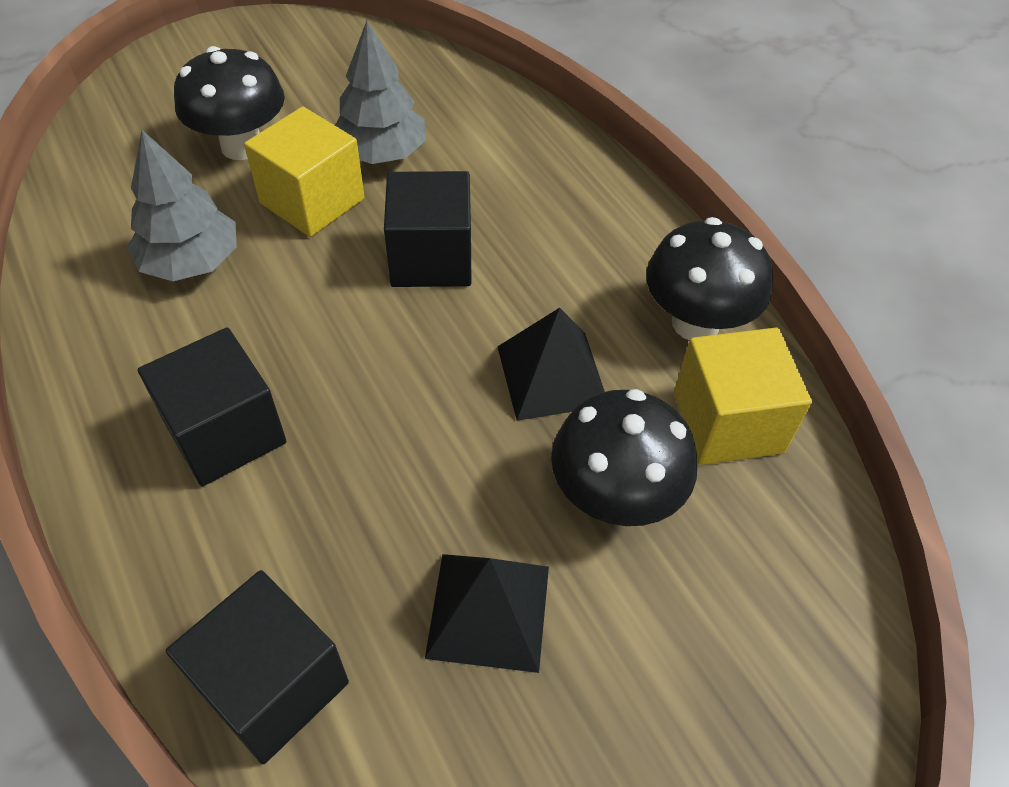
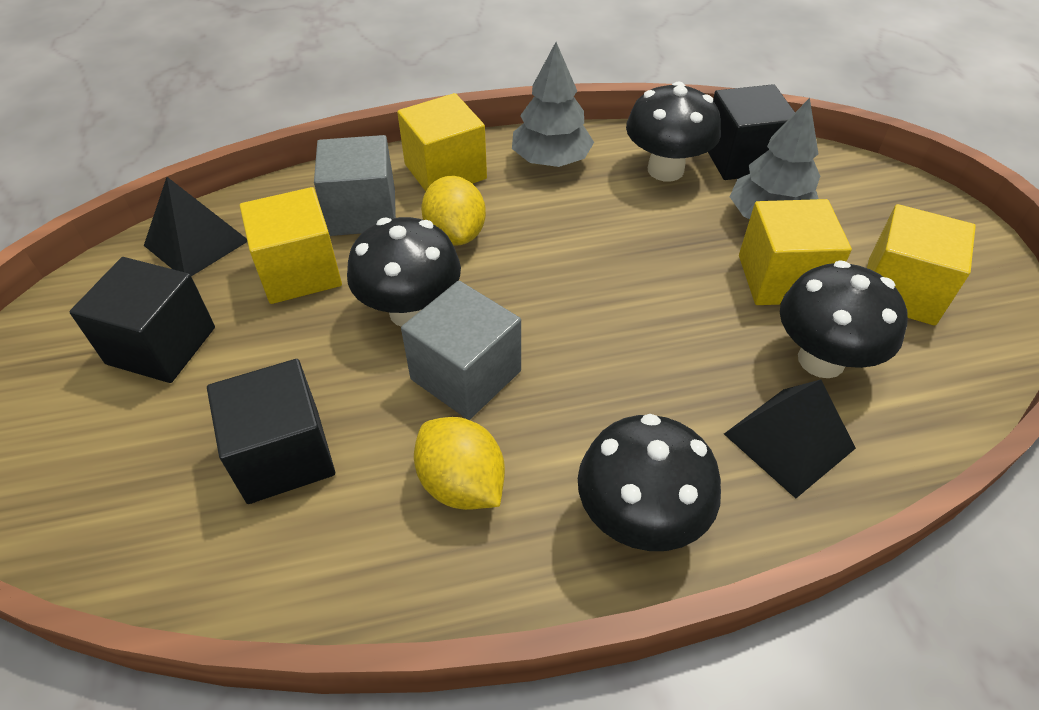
black mushroom: [174,46,285,160] [551,389,697,526] [646,217,773,340] = 3 -> [347,217,461,327] [578,414,721,551] [626,82,721,182] [780,260,908,378] = 4
grey cube: none = 0 -> [314,135,396,236] [401,281,521,420] = 2
yellow cube: [244,107,365,237] [674,327,812,465] = 2 -> [240,187,342,304] [397,93,487,191] [739,199,852,305] [867,204,976,326] = 4
yellow lemon: none = 0 -> [414,417,505,510] [421,176,486,246] = 2

